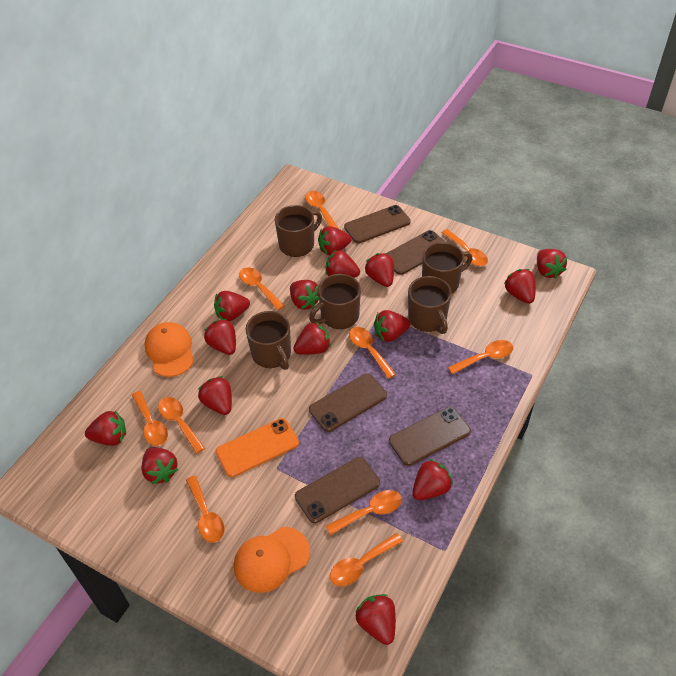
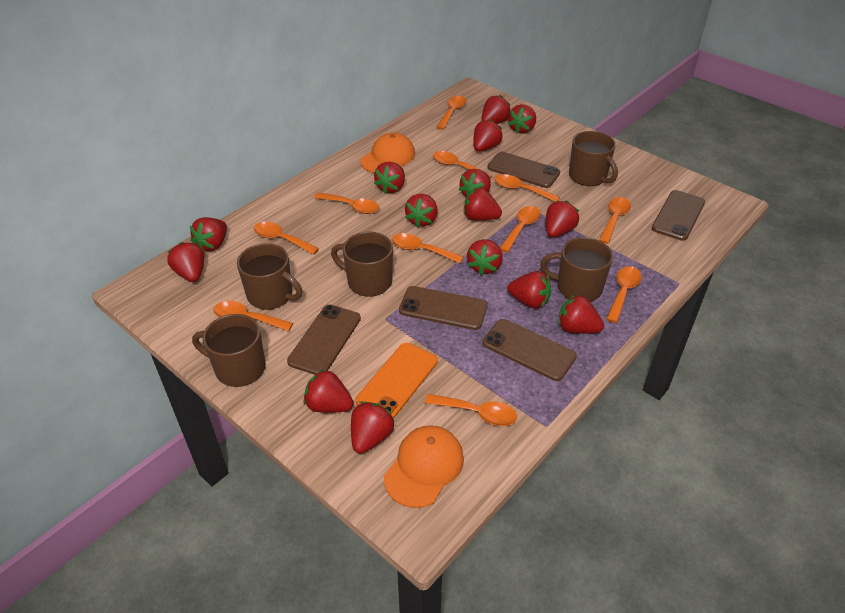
orange spoon: [132,391,168,446] [158,397,205,454] [186,476,224,543] [239,267,285,310] [305,191,339,229] [326,490,402,535] [330,533,403,586] [349,327,396,379] [442,229,488,266] [448,340,513,374] = 10 -> [213,301,293,331] [254,222,319,255] [314,192,379,214] [392,233,464,263] [425,394,517,426] [433,151,492,178] [436,96,466,130] [494,174,560,201] [500,206,540,253] [599,197,631,244] [606,266,642,323] = 11

